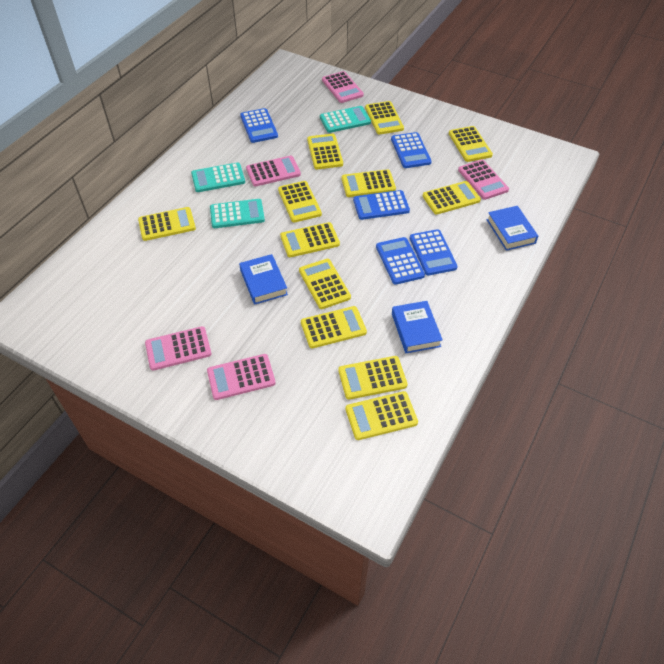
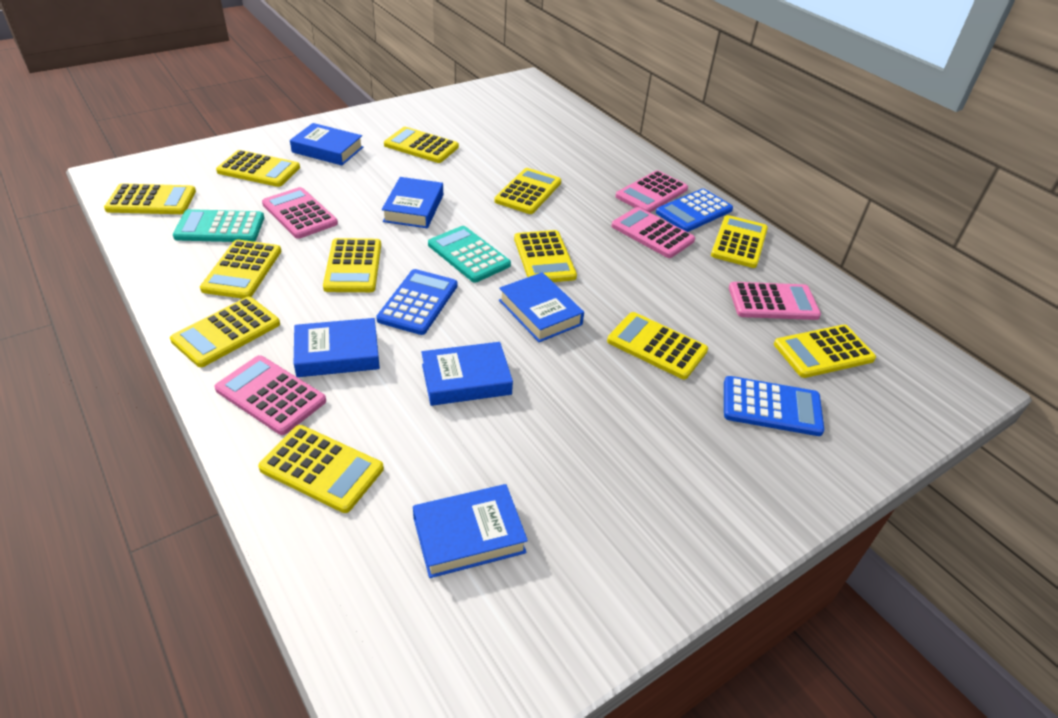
blue book: [239,254,288,305] [392,301,443,353] [487,206,538,251] = 3 -> [290,123,363,165] [294,318,380,377] [382,177,443,228] [413,484,528,578] [421,342,513,406] [499,272,584,342] = 6
blue calculator: [240,108,278,143] [353,190,410,220] [376,237,425,285] [391,132,432,168] [410,229,458,276] = 5 -> [376,269,457,335] [656,189,733,232] [724,376,824,436] = 3
turquoise calculator: [191,162,245,192] [210,199,265,228] [320,106,371,133] = 3 -> [173,209,264,242] [428,226,511,283] = 2

